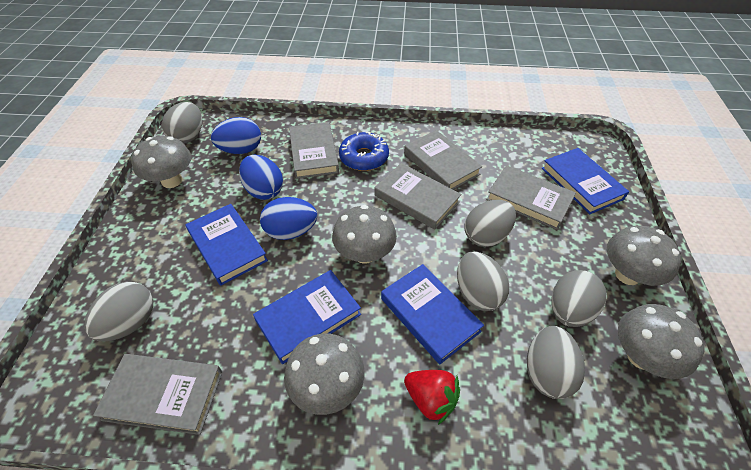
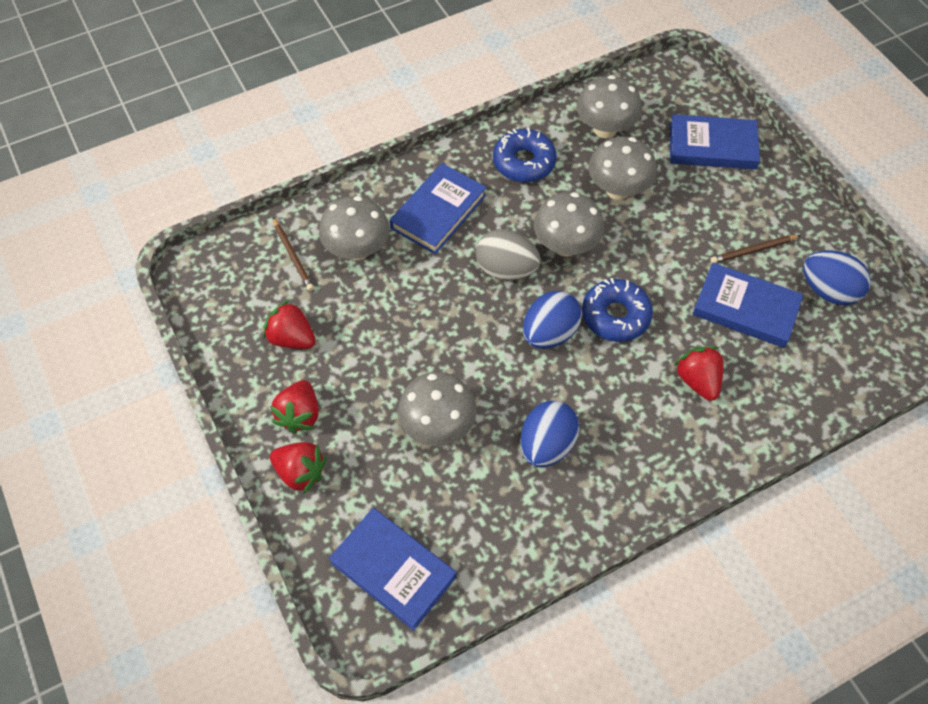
blue donut: [339,132,389,171] = 1 -> [493,128,557,182] [582,278,653,342] = 2
brown pencil: none = 0 -> [273,218,314,291] [710,235,801,263] = 2
grey book: [93,354,222,435] [289,122,339,179] [374,163,462,230] [404,130,482,190] [486,165,576,230] = 5 -> none = 0
grey egg: [84,282,153,342] [162,102,202,144] [457,251,509,311] [465,200,516,247] [527,326,585,399] [551,270,607,327] = 6 -> [476,229,541,280] = 1
red strawberry: [404,370,460,425] = 1 -> [263,300,316,349] [270,380,319,434] [270,442,327,494] [674,346,724,401] = 4

